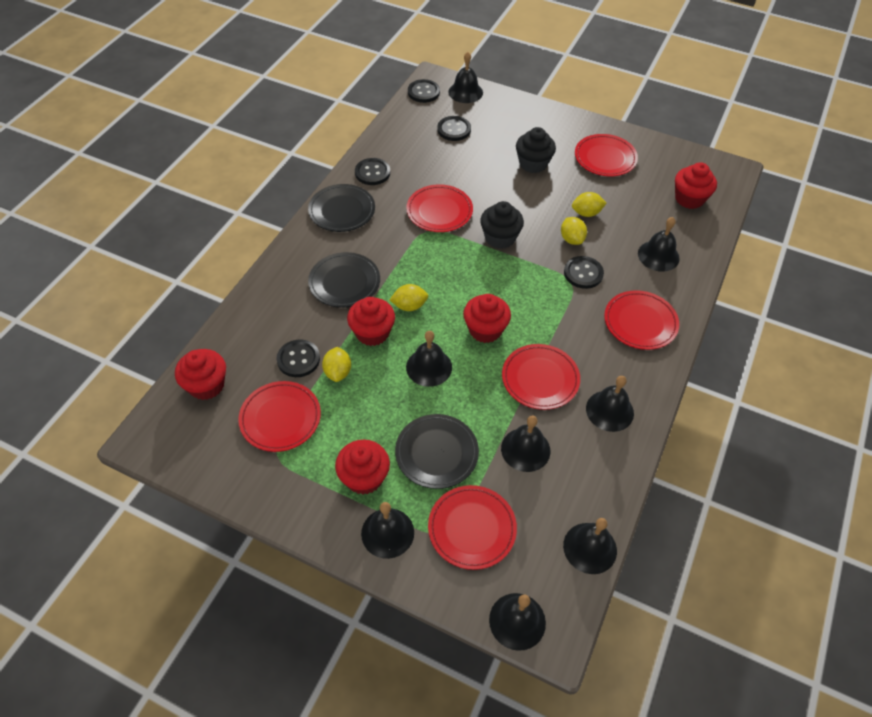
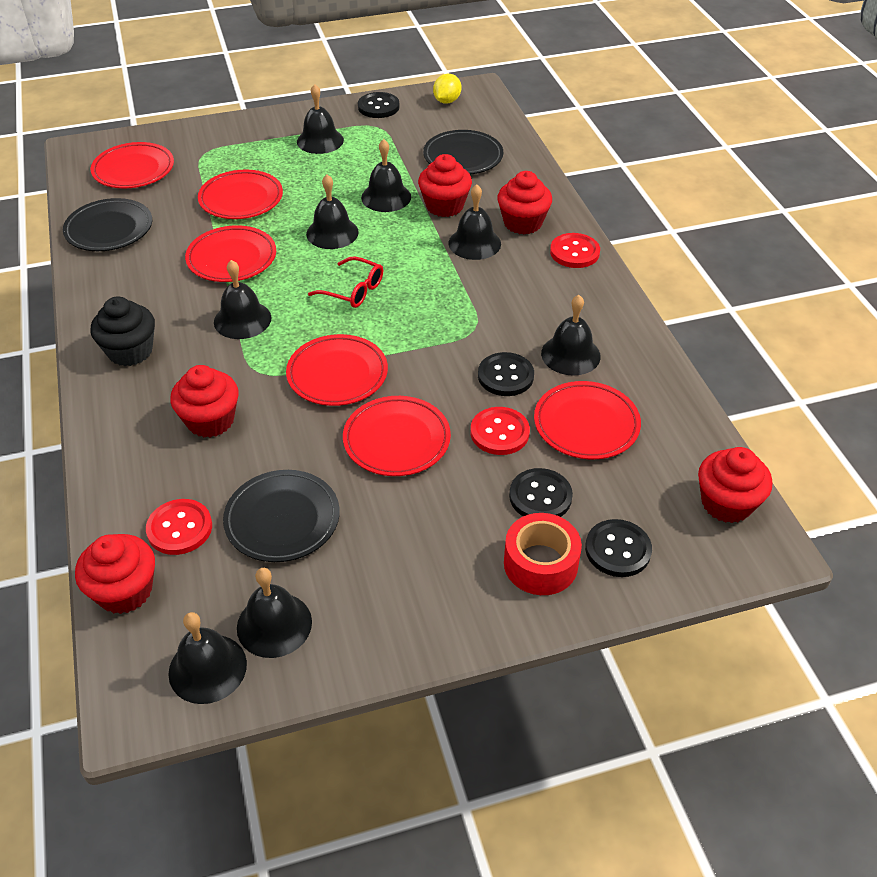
black button: [277,339,320,377] [355,158,390,185] [408,79,440,103] [437,116,471,141] [564,256,604,289] = 5 -> [358,92,400,118] [478,352,534,396] [509,468,573,517] [585,519,652,577] = 4
black cupcake: [480,201,524,249] [516,127,556,173] = 2 -> [91,296,155,366] = 1
red button: none = 0 -> [146,499,212,555] [471,407,530,455] [550,233,600,268] = 3
red glasses: none = 0 -> [308,256,383,308] = 1
red tape: none = 0 -> [504,513,582,595] = 1
yellow lemon: [322,347,351,382] [390,284,428,311] [561,217,587,245] [572,192,606,217] = 4 -> [433,74,461,104] = 1

